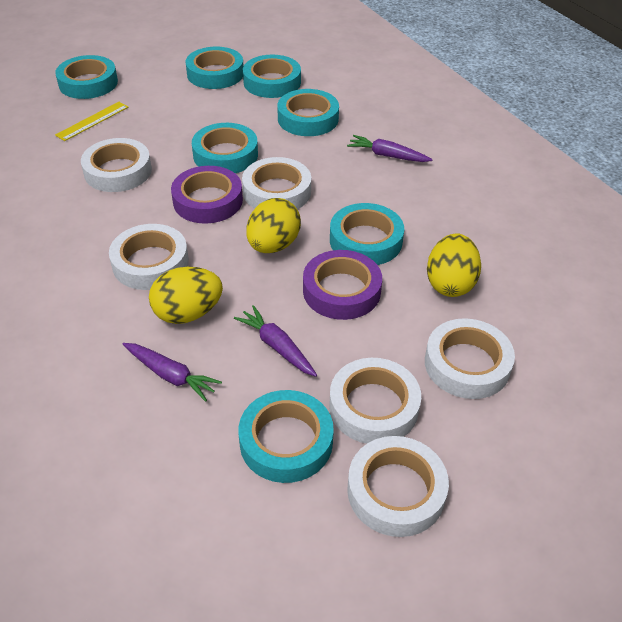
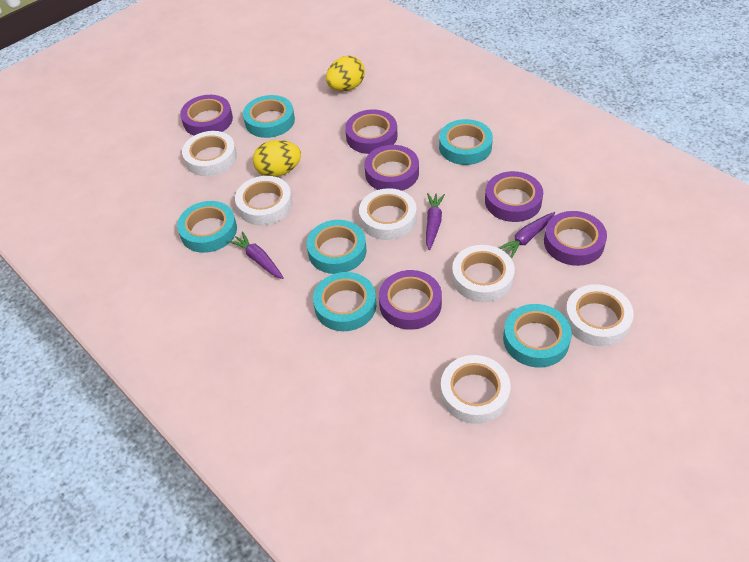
purple tape: [171,166,243,224] [303,250,382,320] = 2 -> [180,95,233,135] [345,110,398,154] [364,145,419,191] [379,270,442,330] [485,171,543,222] [544,211,607,266] = 6
turquoise tape: [55,55,118,99] [185,47,244,89] [192,123,258,173] [238,390,334,483] [243,55,301,98] [277,89,339,136] [330,203,404,265] = 7 -> [177,201,237,253] [243,95,295,138] [307,220,367,274] [313,272,376,331] [439,119,493,165] [503,304,572,367] = 6
yellow egg: [149,267,223,324] [246,198,301,253] [427,233,481,297] = 3 -> [253,140,301,177] [326,56,365,91] = 2
yellow ruler: [55,102,128,141] = 1 -> none = 0

